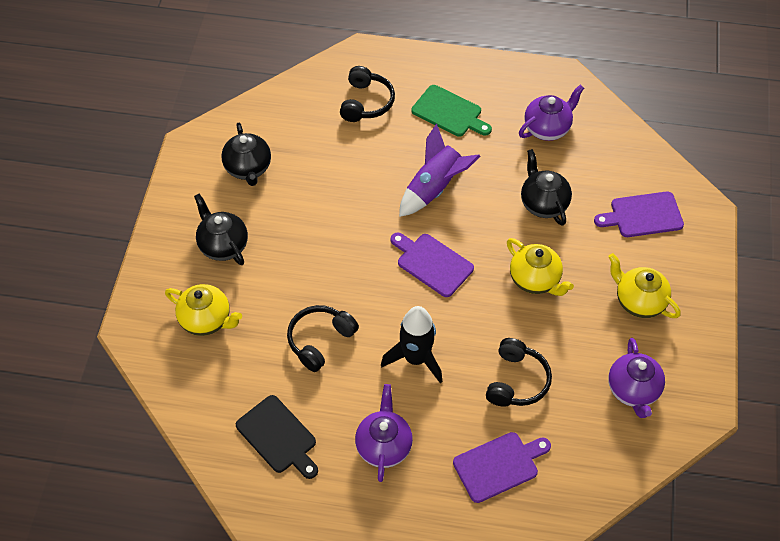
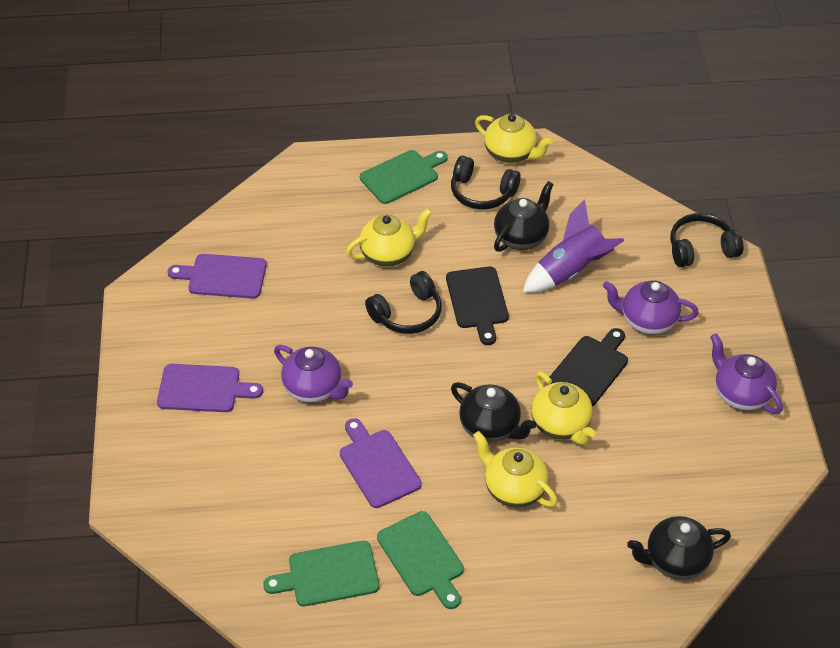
black cutting board: [236,395,318,479] = 1 -> [446,266,509,345] [548,328,628,406] = 2
black rocket: [381,306,442,383] = 1 -> none = 0
green cutting board: [411,85,492,137] = 1 -> [263,541,379,607] [360,150,448,204] [377,511,464,609] = 3
yellow teapot: [165,284,242,336] [507,238,574,296] [608,253,681,318] = 3 -> [346,208,432,267] [473,431,558,508] [475,114,553,164] [531,372,595,445] = 4

